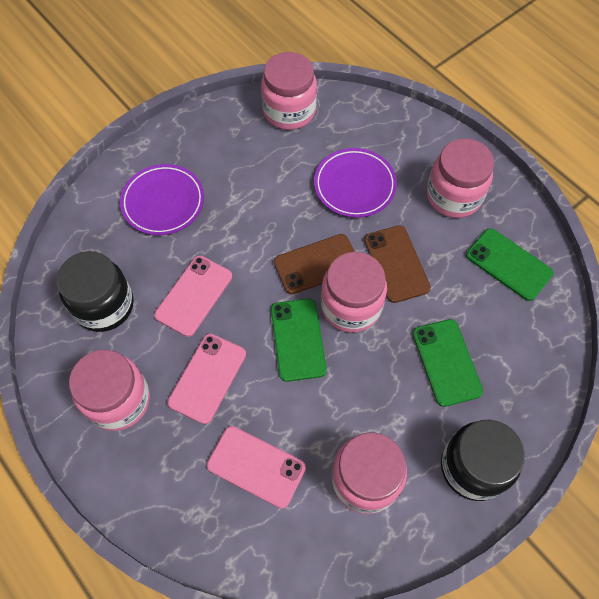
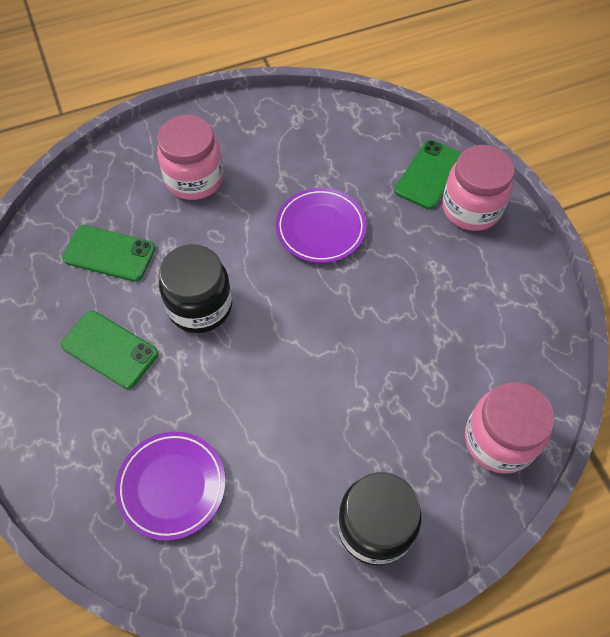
brown phone: [274,234,355,294] [364,225,431,303] = 2 -> none = 0
pink jar: [69,350,150,431] [261,52,317,130] [321,252,387,332] [332,432,407,514] [427,139,494,218] = 5 -> [157,115,223,200] [442,145,515,231] [465,382,554,474] = 3
pink phone: [154,256,232,337] [167,334,246,424] [207,426,306,509] = 3 -> none = 0

